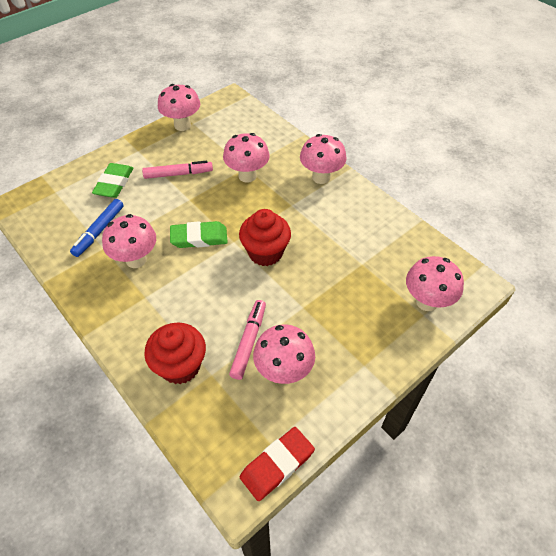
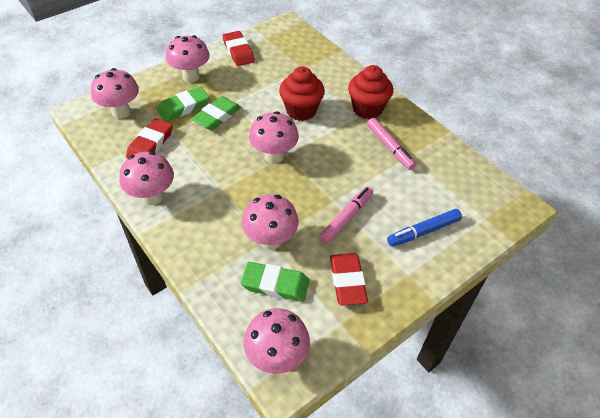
green eraser: [92,163,133,198] [170,221,228,248] = 2 -> [157,87,210,121] [191,96,241,130] [241,262,309,302] = 3
red eraser: [240,427,315,501] = 1 -> [126,118,173,159] [222,31,255,66] [330,253,368,306] = 3

